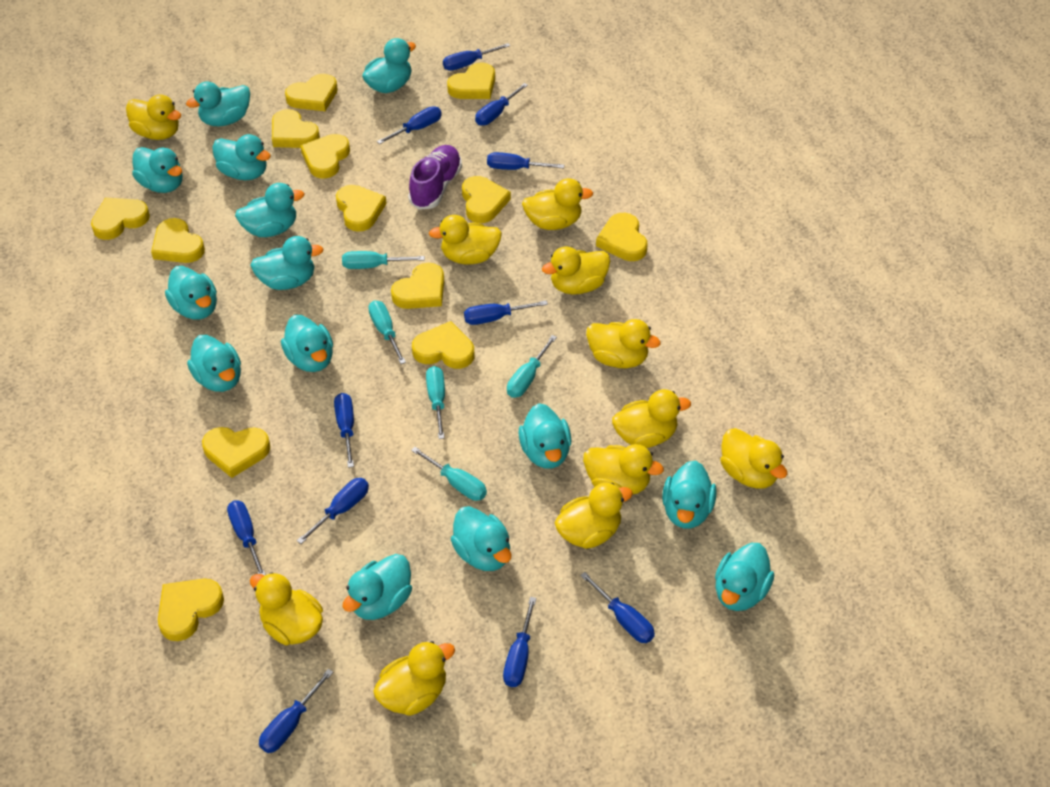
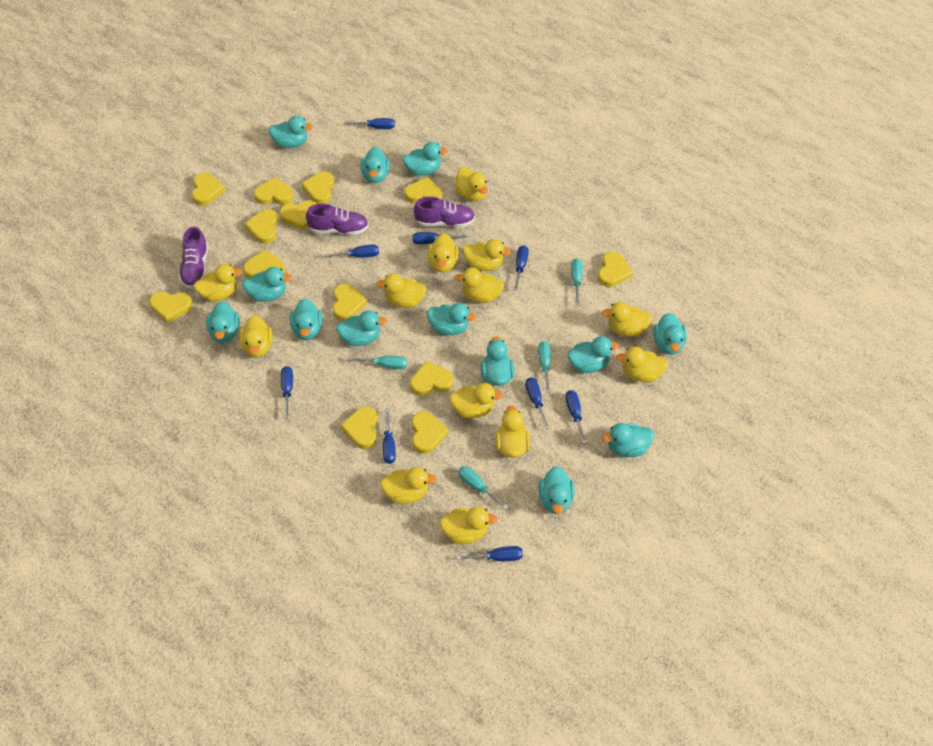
blue screwdriver: [227,500,266,575] [259,669,333,753] [297,478,369,544] [334,393,354,468] [377,106,442,144] [443,43,510,71] [464,300,548,325] [475,83,528,126] [487,152,564,170] [503,597,537,687] [580,572,655,643] = 11 -> [281,366,293,419] [324,245,379,258] [344,118,395,129] [383,409,396,464] [412,232,467,244] [457,546,523,561] [514,245,529,290] [525,377,549,429] [565,390,586,444] = 9
purple shoe: [408,145,462,210] = 1 -> [179,227,208,289] [306,204,369,235] [414,196,475,227] = 3
turquoise duck: [132,147,183,193] [165,266,217,320] [186,81,250,126] [187,335,241,392] [212,134,271,180] [235,183,305,237] [250,236,324,290] [281,315,333,372] [343,554,412,620] [362,38,416,93] [451,506,512,571] [518,403,571,468] [662,461,717,528] [715,543,774,611] = 14 -> [206,301,240,343] [242,267,292,302] [268,116,313,148] [290,299,322,340] [336,310,387,346] [360,147,390,183] [402,142,448,176] [427,303,476,335] [481,336,514,386] [539,466,575,514] [568,336,619,373] [602,423,654,457] [653,313,687,355] = 13
turquoise screwdriver: [342,251,425,269] [368,300,406,364] [411,447,487,501] [426,366,445,439] [507,335,557,398] = 5 -> [348,356,407,369] [458,466,508,510] [538,341,551,392] [571,258,583,305] = 4
yellow duck: [126,94,181,140] [250,572,323,645] [373,641,455,716] [429,215,502,264] [522,178,593,230] [542,247,610,295] [555,483,633,549] [583,444,664,495] [586,319,661,368] [612,389,691,448] [720,428,787,489] = 11 -> [194,264,242,301] [239,315,273,358] [376,273,427,308] [380,467,437,504] [428,233,459,273] [440,507,498,544] [449,383,503,418] [454,268,504,303] [455,167,488,201] [463,239,511,271] [495,405,530,458] [602,302,652,337] [616,347,668,382] = 13

